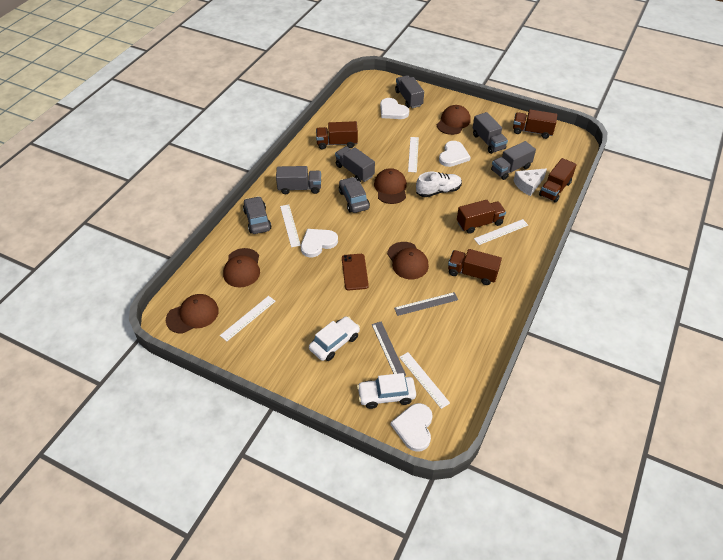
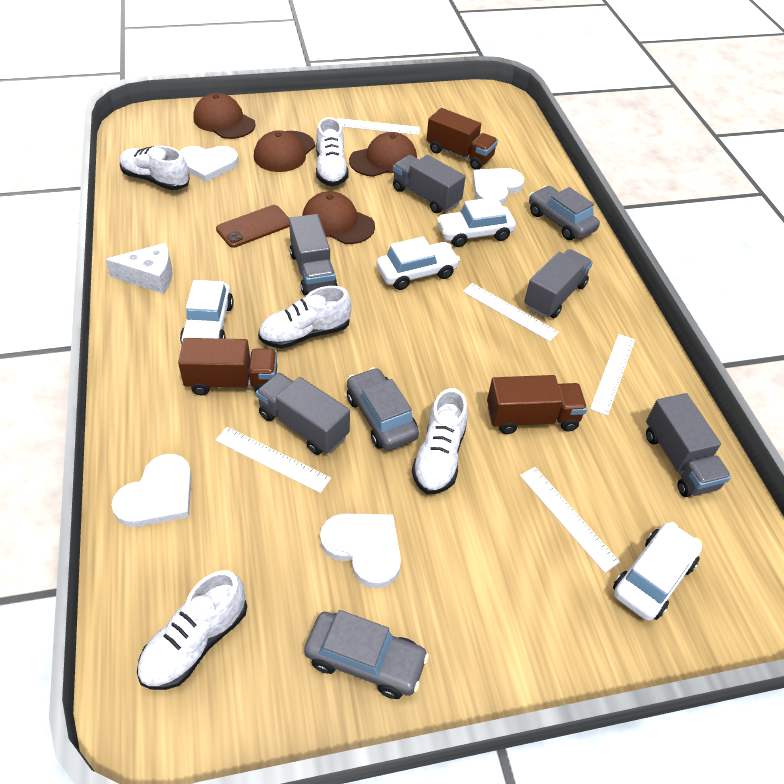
brown cap: [166,294,219,334] [223,248,260,288] [374,168,407,204] [387,242,429,279] [437,105,471,135] = 5 -> [193,93,255,139] [254,130,315,172] [302,191,375,244] [349,132,417,177] = 4
brown truck: [316,121,358,149] [448,249,502,285] [457,200,506,234] [513,109,557,139] [539,158,577,203] = 5 -> [178,338,277,395] [426,108,498,170] [487,375,587,434] = 3
grey car: [243,196,272,234] [339,177,370,213] = 2 -> [304,610,429,699] [347,367,419,450] [529,186,600,240] = 3
grey ruler: [372,321,406,376] [394,292,458,316] = 2 -> none = 0
white car: [309,316,360,361] [357,373,416,409] = 2 -> [180,280,234,344] [377,237,460,290] [436,197,516,247] [613,522,702,621] = 4
white shoe: [416,172,462,197] = 1 -> [120,146,190,190] [137,570,247,690] [258,286,352,349] [316,117,349,186] [412,388,468,494] = 5

